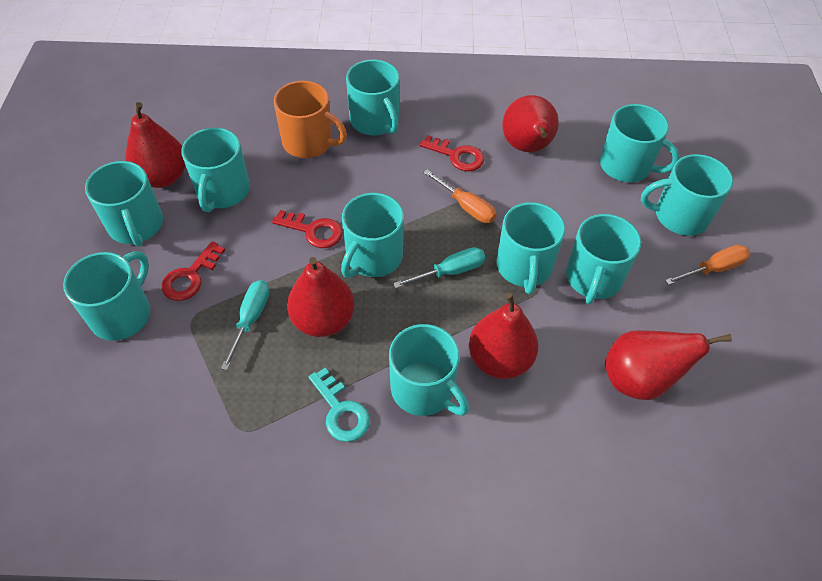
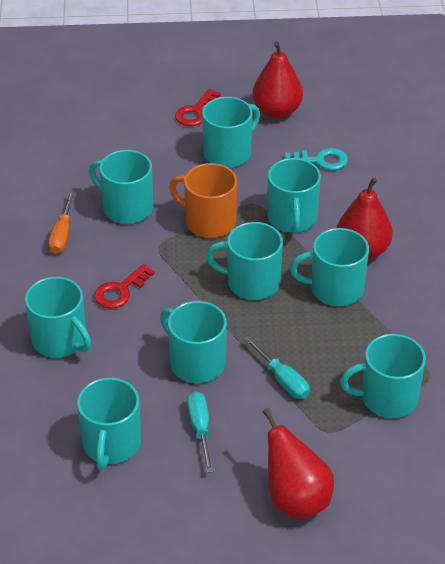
orange screwdriver: [423,170,497,223] [665,245,750,285] = 2 -> [49,191,75,254] = 1
red key: [162,241,225,301] [272,210,343,248] [420,135,484,171] = 3 -> [94,264,155,309] [175,89,220,126] = 2
red pear: [125,102,186,188] [287,257,355,337] [469,293,538,379] [502,95,559,152] [605,330,732,400] = 5 -> [252,41,303,118] [263,408,334,519] [337,177,393,260] = 3
turquoise mug: [63,251,151,341] [85,161,163,247] [181,128,250,212] [341,193,404,278] [346,59,400,136] [389,324,469,416] [496,202,565,294] [566,214,641,304] [600,104,680,182] [641,154,733,236] = 10 -> [25,277,91,358] [77,378,141,470] [89,150,153,224] [160,301,227,383] [202,97,260,168] [206,222,283,300] [267,158,321,234] [290,228,369,306] [340,334,426,418] = 9

